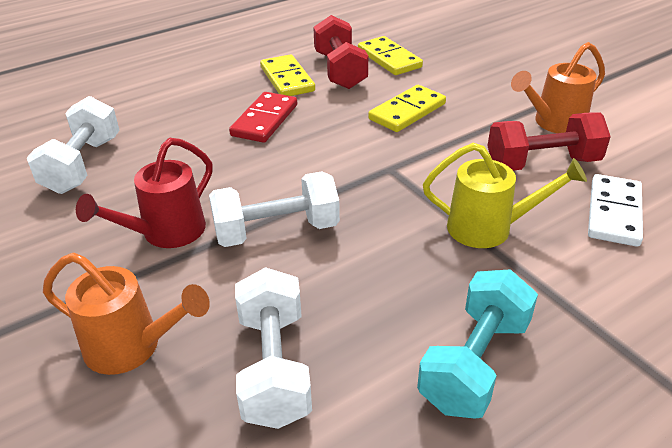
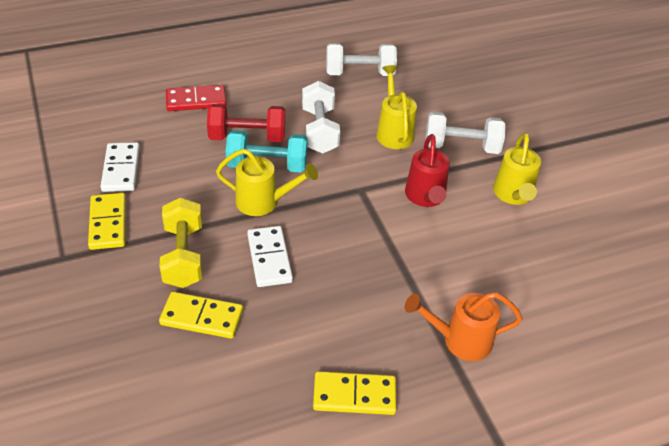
orange watering can: [43,253,210,375] [511,42,605,133] = 2 -> [405,292,522,361] = 1
red dumbbell: [313,15,368,89] [488,113,611,171] = 2 -> [207,104,285,142] = 1
white domino: [588,174,643,247] = 1 -> [100,142,140,192] [247,226,293,287] = 2
yellow dumbbell: none = 0 -> [160,197,202,288] = 1
yellow watering can: [423,143,587,248] = 1 -> [216,149,318,216] [376,65,417,149] [493,133,541,205] = 3

